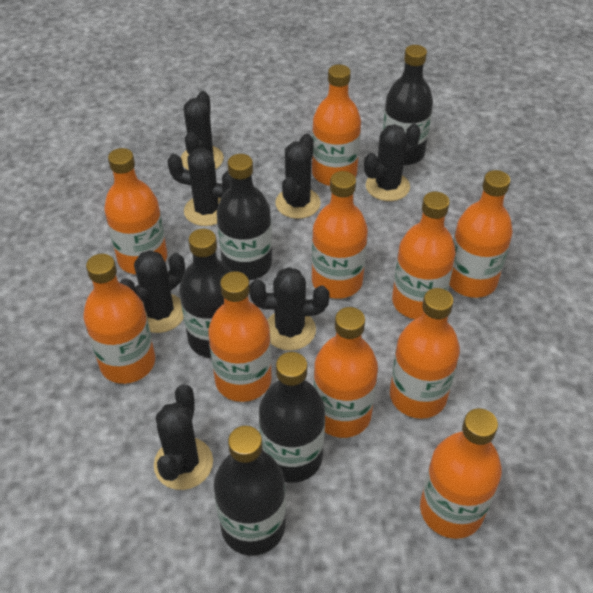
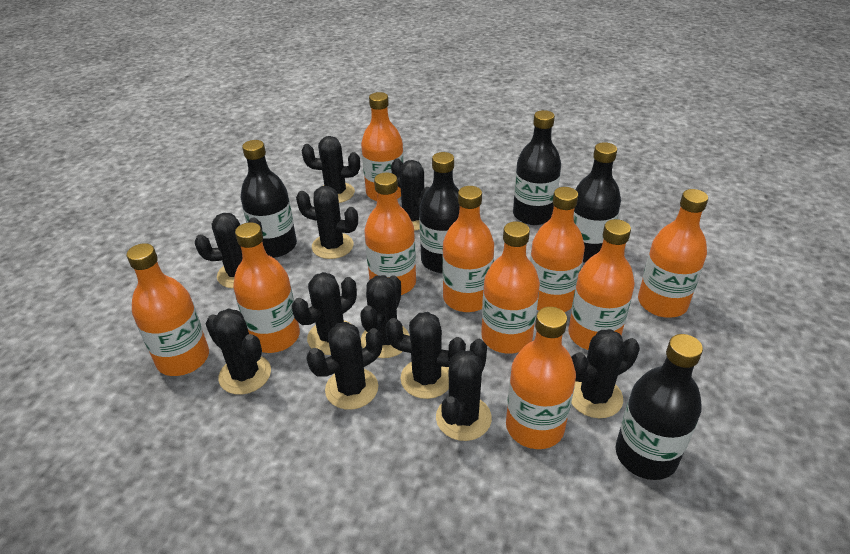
black cactus: [120,250,185,333] [154,384,213,490] [167,148,231,226] [181,91,224,170] [249,267,330,351] [275,134,321,219] [364,124,420,201] = 7 -> [195,213,263,288] [206,308,271,395] [292,272,357,355] [296,186,358,259] [302,136,360,203] [307,322,383,410] [360,275,410,358] [385,312,466,399] [391,158,430,231] [436,339,492,441] [571,329,640,418] = 11

